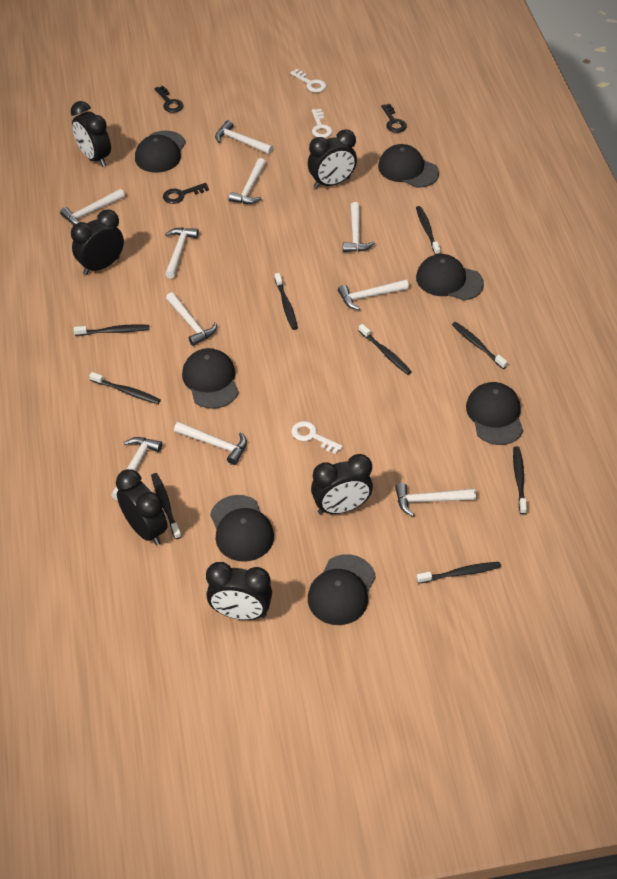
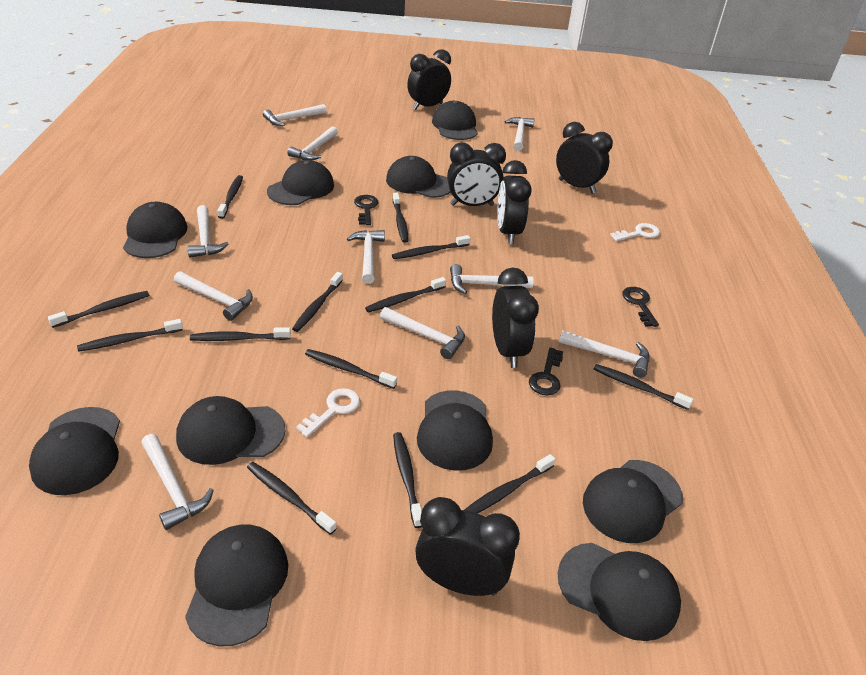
black cap: [135,131,186,173] [182,348,239,409] [210,495,274,562] [308,554,376,625] [378,144,439,188] [416,254,484,300] [466,382,523,445] = 7 -> [29,407,120,495] [123,202,188,258] [176,396,285,465] [185,525,288,647] [267,160,334,205] [386,156,450,198] [417,390,493,471] [432,101,478,140] [558,543,681,641] [583,460,683,543] = 10
black toothbrush: [74,324,150,336] [89,372,161,404] [151,473,181,539] [275,273,298,330] [359,324,412,375] [416,206,440,255] [417,562,501,584] [452,322,508,369] [513,446,527,514] = 9 -> [48,291,149,328] [77,319,183,352] [190,327,291,341] [218,175,243,219] [247,462,337,535] [292,272,343,332] [305,349,397,389] [365,277,446,312] [392,235,470,259] [393,193,408,243] [393,432,422,528] [464,454,555,514] [594,364,693,410] = 13
white key: [290,69,326,93] [292,421,343,455] [312,109,332,138] = 3 -> [296,388,360,437] [610,223,660,241] = 2

